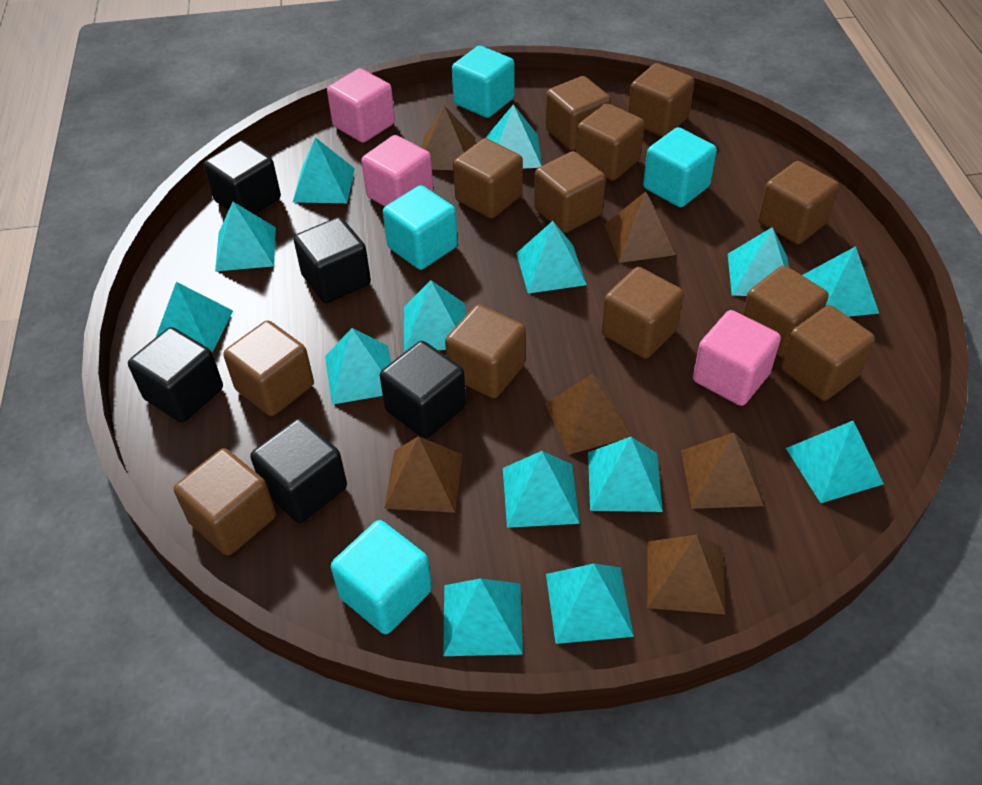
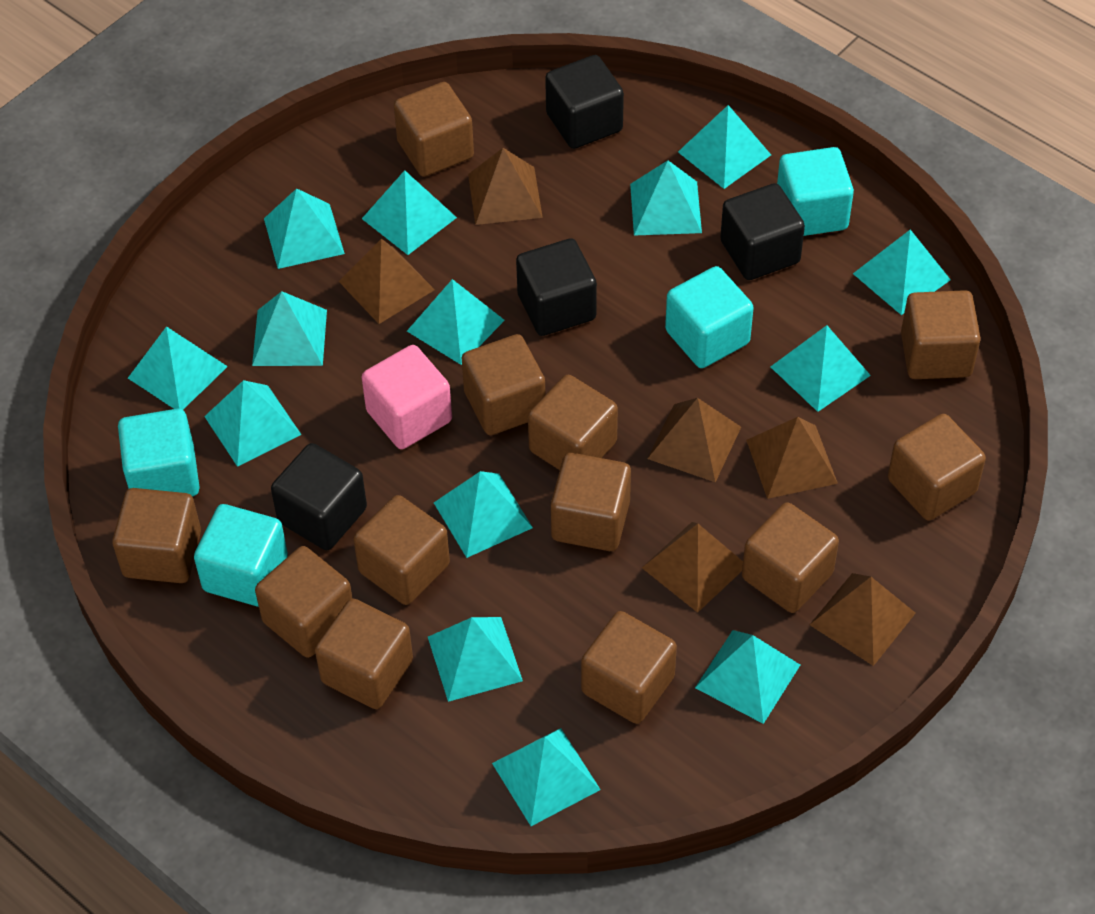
black cube: [128,327,223,423] [204,140,281,214] [250,418,347,523] [294,217,371,303] [380,341,466,439] = 5 -> [271,443,367,550] [516,238,597,336] [545,55,624,149] [720,183,805,280] = 4
pink cube: [327,68,395,143] [361,135,433,206] [693,310,781,406] = 3 -> [362,345,452,449] = 1

